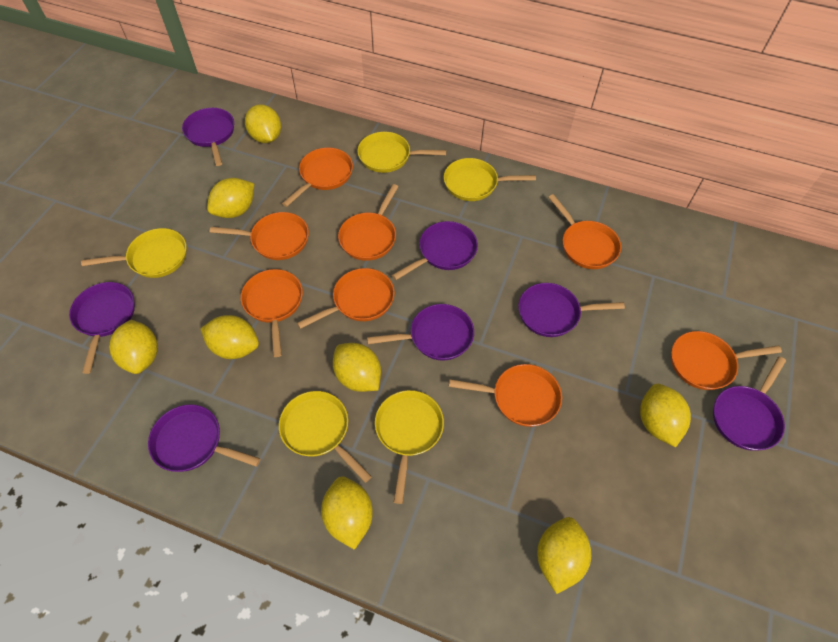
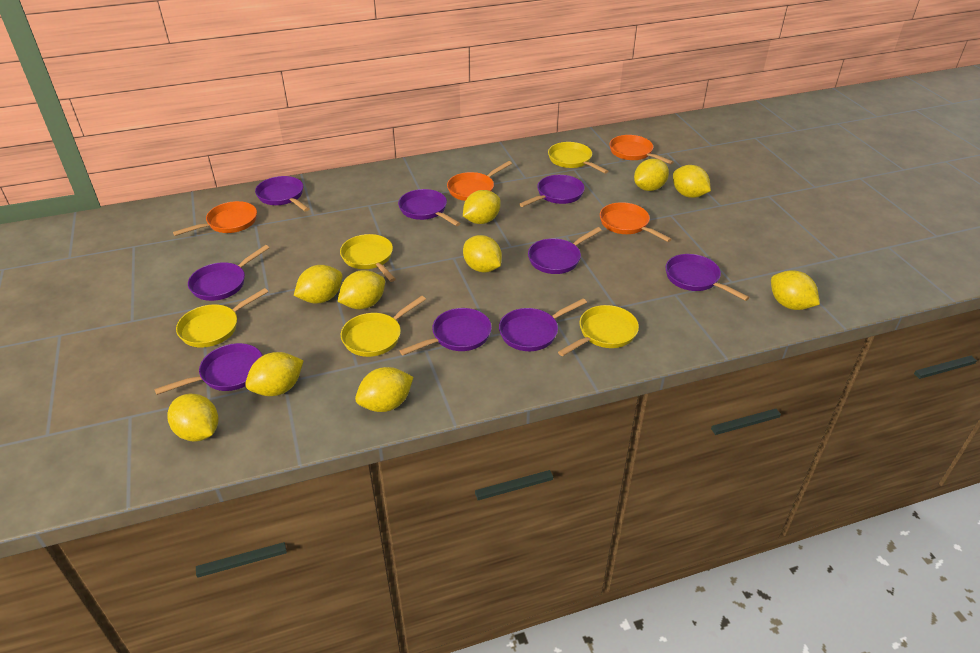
orange pan: [210,212,309,260] [241,269,303,357] [282,148,353,207] [297,268,395,329] [338,184,398,261] [449,364,562,427] [548,194,621,269] [671,331,782,390] = 8 -> [173,201,257,236] [447,161,512,201] [600,202,672,242] [609,135,674,164] = 4
purple pan: [69,282,135,374] [148,405,261,472] [182,108,234,166] [367,304,474,361] [392,221,478,280] [518,283,625,337] [713,356,786,451] = 7 -> [154,343,263,395] [188,245,269,301] [255,176,309,212] [398,189,461,226] [400,308,492,355] [499,298,587,351] [519,175,585,207] [528,227,602,274] [665,254,750,301] = 9
yellow lemon: [109,320,158,374] [200,315,259,359] [207,178,254,218] [245,104,281,143] [321,476,373,550] [333,343,381,392] [537,517,591,594] [640,384,691,447] = 8 -> [167,394,218,441] [245,352,304,396] [294,265,342,304] [337,270,385,309] [355,367,414,412] [463,190,501,224] [463,235,502,272] [634,159,669,191] [673,165,711,198] [771,270,820,310] = 10

